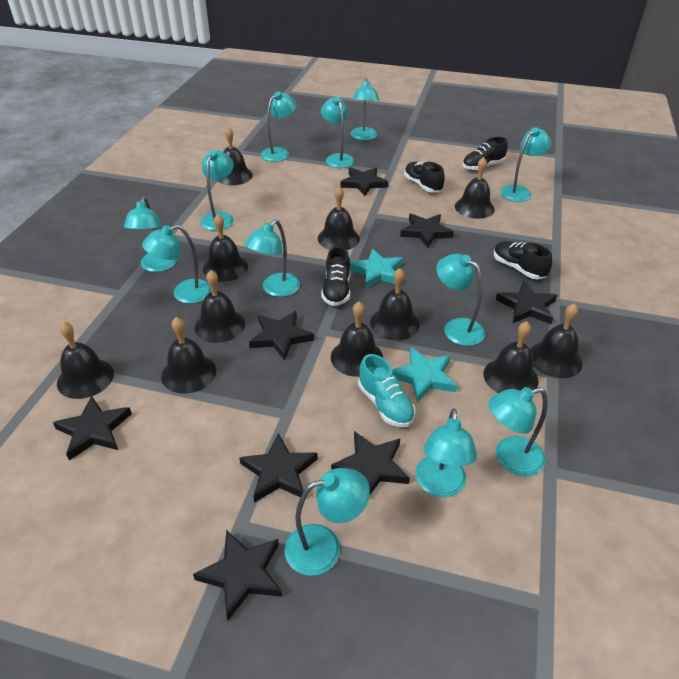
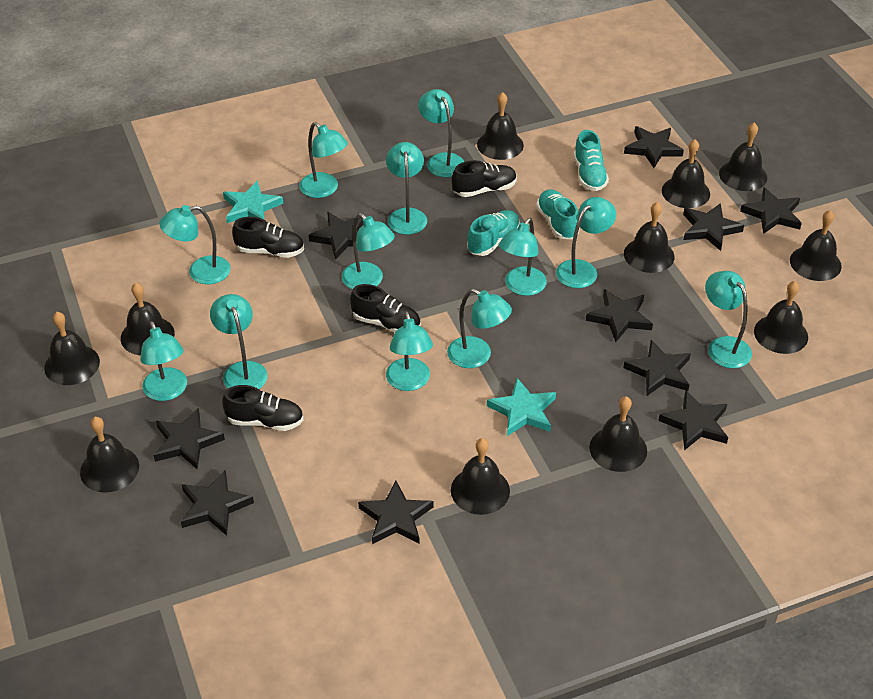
black star: [53,396,132,460] [193,530,282,620] [239,433,318,503] [249,311,314,360] [331,431,410,495] [340,167,388,196] [400,214,454,248] [496,281,557,324] = 8 -> [153,408,225,470] [181,470,254,536] [309,212,364,259] [358,481,433,544] [586,289,653,342] [623,340,691,396] [624,126,684,168] [658,390,728,450] [683,203,744,251] [740,187,802,234] = 10
turquoise shoe: [358,354,415,427] = 1 -> [467,210,520,256] [536,189,580,239] [574,130,609,191] = 3

